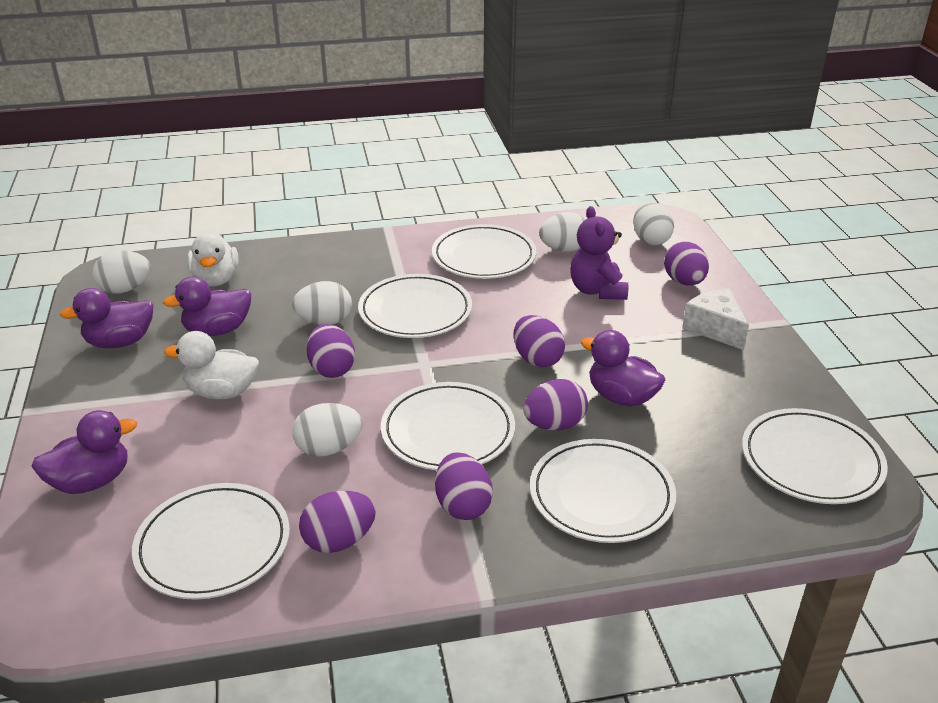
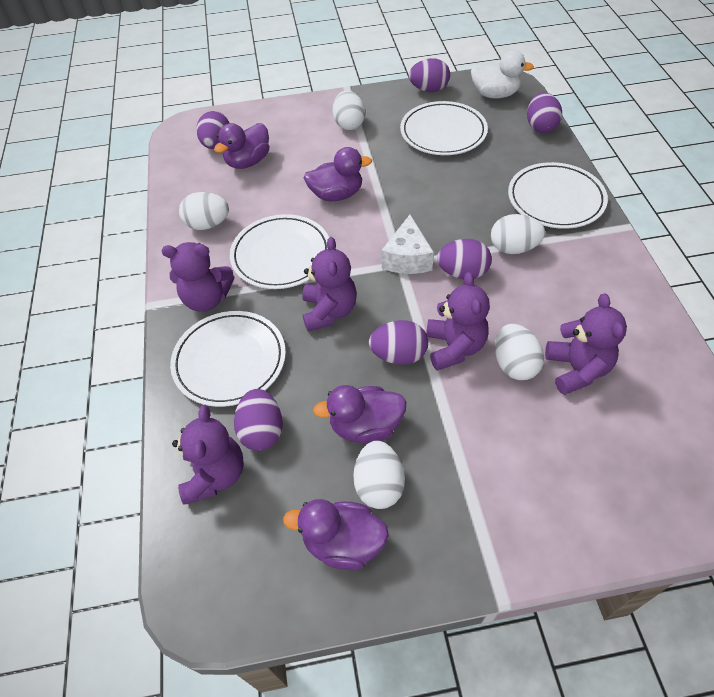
purple teddy bear: [570,206,628,300] = 1 -> [162,242,234,312] [172,405,244,505] [302,237,357,331] [426,272,490,371] [545,294,627,395] = 5
white duck: [164,331,259,399] [187,233,239,287] = 2 -> [471,50,534,98] = 1
white plate: [132,483,290,600] [358,274,472,338] [381,382,515,471] [432,224,536,279] [530,439,676,543] [742,408,888,504] = 6 -> [170,311,286,407] [230,214,329,289] [400,101,488,155] [508,162,608,229] = 4

